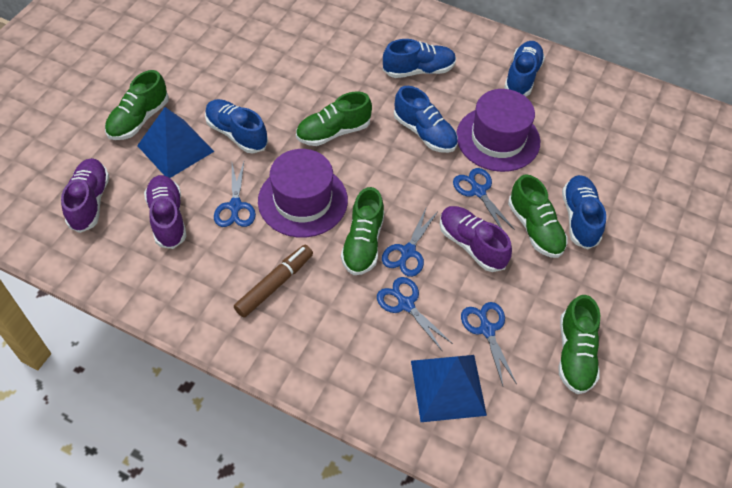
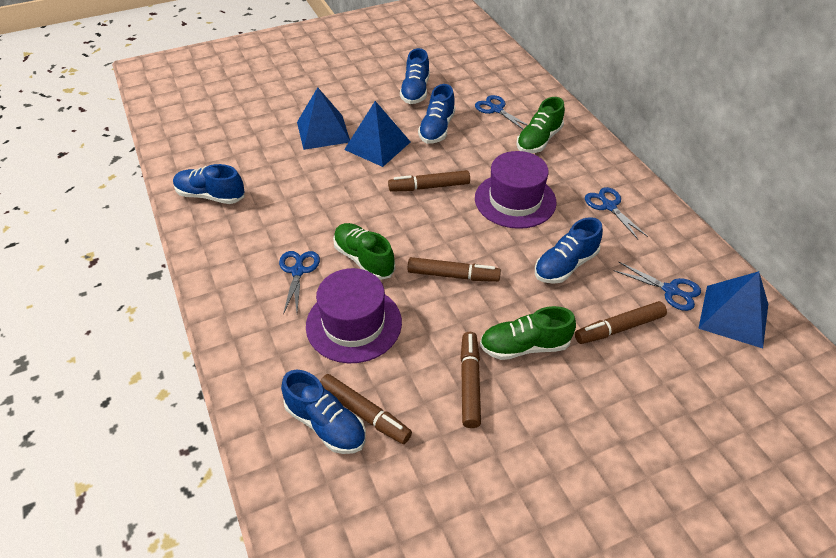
blue pyramid: [137,107,215,178] [411,355,487,422] = 2 -> [297,87,350,150] [344,101,411,167] [698,271,768,348] = 3
blue scissors: [214,162,256,227] [377,277,453,352] [382,209,437,277] [453,168,515,230] [461,302,517,386] = 5 -> [279,251,320,315] [475,95,528,129] [585,187,648,240] [614,262,701,311] = 4
brown marker: [234,245,313,318] = 1 -> [320,374,412,444] [388,170,470,192] [408,257,501,282] [460,332,481,428] [575,301,667,344] = 5
green shoe: [105,70,169,140] [296,91,372,146] [341,187,384,275] [508,174,568,258] [559,295,600,394] = 5 -> [333,223,395,280] [480,306,576,360] [516,97,565,153] = 3
purple shoe: [61,158,109,233] [144,175,187,249] [440,206,512,272] = 3 -> none = 0

